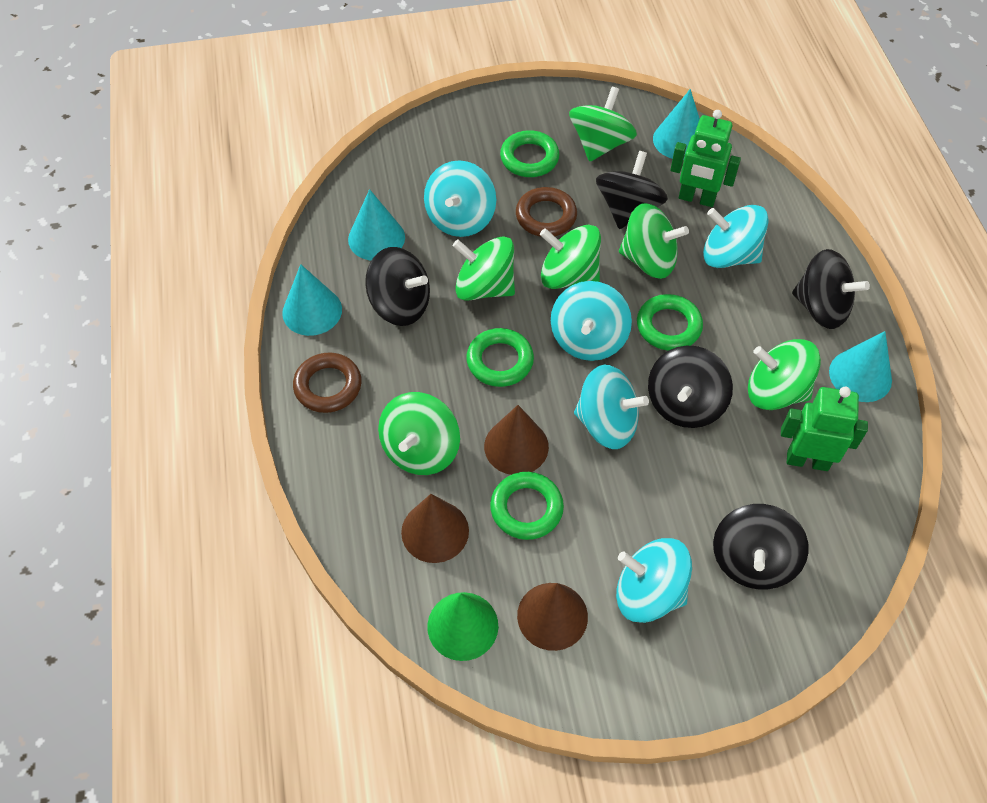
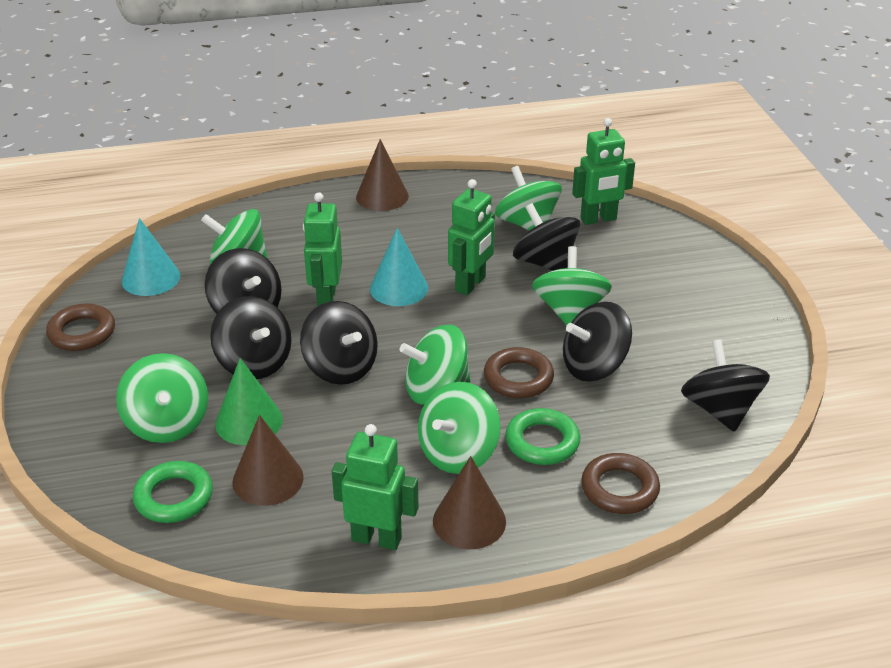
black spinning top: [365,247,430,326] [596,151,668,229] [648,346,733,428] [713,504,809,590] [792,249,870,329] = 5 -> [205,248,282,314] [210,296,292,379] [300,301,378,385] [513,203,580,271] [563,302,632,382] [681,339,770,432] = 6
brown ring: [293,353,362,413] [516,187,577,237] = 2 -> [46,304,115,351] [484,347,554,398] [581,453,660,514] = 3
green ring: [466,328,534,387] [490,472,564,540] [500,130,559,177] [637,294,703,351] = 4 -> [133,461,213,523] [505,408,580,465] = 2
green robot: [670,110,741,207] [781,387,868,471] = 2 -> [303,192,342,307] [332,424,419,550] [448,179,495,295] [572,118,635,225] = 4
turquoise cone: [282,264,342,336] [348,189,405,260] [653,89,700,159] [829,331,892,402] = 4 -> [122,218,180,296] [370,228,428,306] = 2
turquoise spinning top: [424,160,496,237] [551,281,632,361] [574,365,649,449] [616,538,692,623] [703,205,769,268] = 5 -> none = 0

